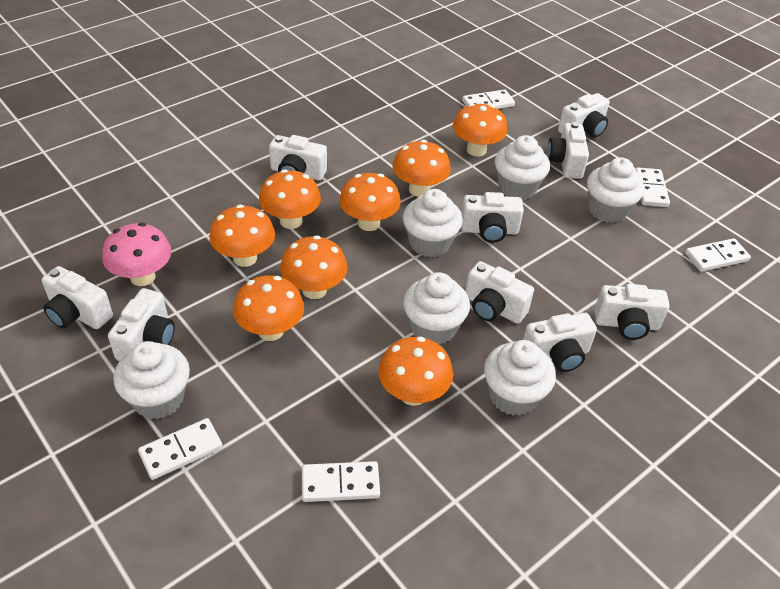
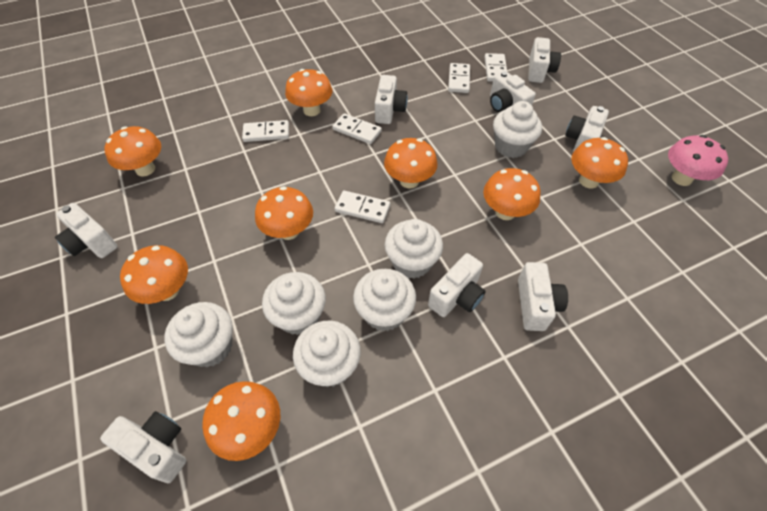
white camera: [42,266,113,329] [108,288,175,361] [269,135,327,181] [461,192,524,243] [465,261,534,324] [523,313,597,372] [547,122,589,179] [558,93,610,137] [594,284,670,340] = 9 -> [55,203,118,258] [100,411,186,483] [375,75,408,124] [428,253,486,317] [490,71,536,112] [518,262,568,331] [528,37,561,83] [565,106,609,152] = 8

